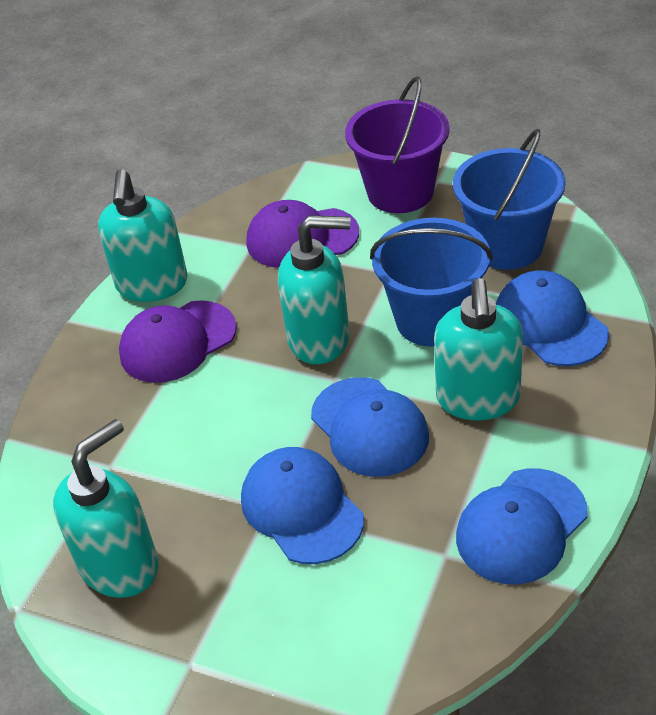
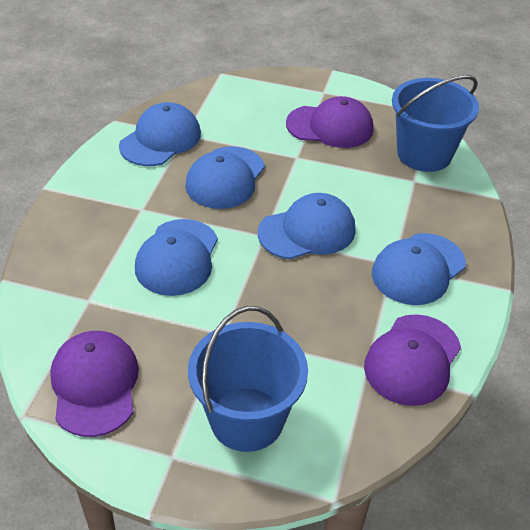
blue cap: [241,447,364,564] [311,377,429,477] [456,468,588,584] [496,270,609,366] = 4 -> [119,102,201,166] [135,219,218,296] [185,146,265,209] [258,193,356,259] [372,233,466,305] = 5
purple bucket: [345,76,450,213] = 1 -> none = 0
purple cap: [119,300,237,383] [247,200,359,268] = 2 -> [50,331,139,437] [286,96,374,148] [364,314,461,406] = 3
turquoise soap dispenser: [53,419,159,598] [98,169,188,302] [278,215,351,364] [434,278,523,420] = 4 -> none = 0

